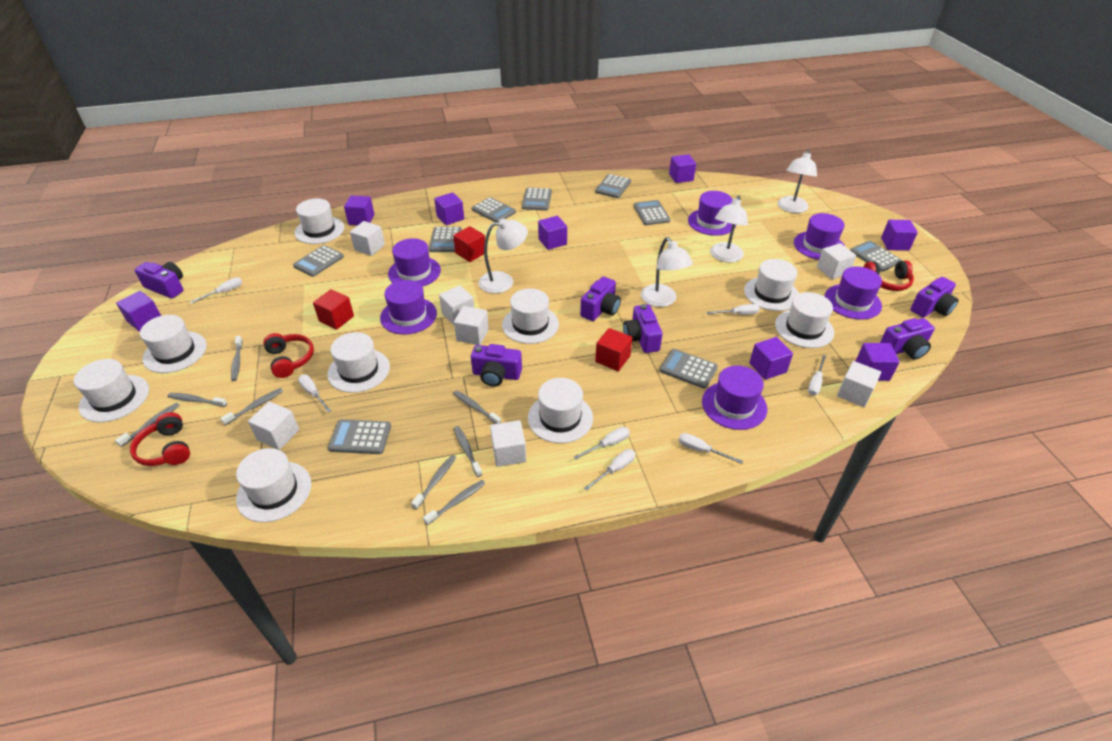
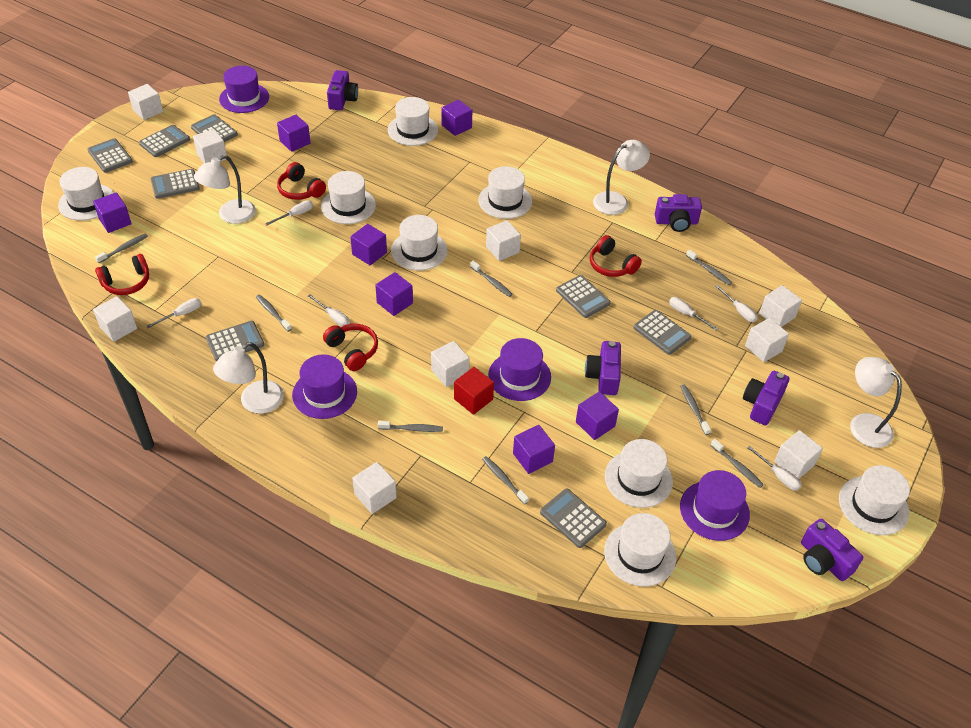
grey calculator: [293,245,344,277] [328,419,391,454] [429,227,462,252] [472,197,516,222] [522,188,552,211] [595,174,631,198] [634,200,670,225] [660,349,718,389] [850,241,902,272] = 9 -> [87,138,133,173] [139,125,190,157] [150,169,200,199] [191,114,238,142] [206,321,264,361] [540,489,607,548] [556,275,611,318] [633,310,691,355] = 8
purple camera: [135,262,183,299] [471,344,522,387] [580,276,621,321] [623,304,663,353] [880,318,935,359] [910,277,959,318] = 6 -> [327,70,358,110] [585,341,621,395] [655,194,702,232] [743,371,789,426] [801,519,863,581] = 5
purple cube: [116,291,161,332] [344,196,374,225] [434,192,464,225] [538,216,567,250] [669,154,696,183] [749,337,793,380] [856,343,900,381] [881,220,918,251] = 8 -> [93,192,132,233] [277,115,311,152] [350,224,387,265] [375,272,413,316] [442,100,472,136] [513,425,555,474] [576,392,619,440] = 7
purple hat: [380,280,437,334] [388,238,441,287] [688,191,736,236] [702,366,767,430] [794,213,845,260] [824,266,882,320] = 6 -> [219,66,269,113] [292,354,357,419] [488,338,551,401] [680,470,750,541] = 4
red cube: [313,289,354,330] [453,226,485,262] [595,328,632,371] = 3 -> [454,367,494,415] = 1
red headphones: [130,412,190,466] [263,333,314,378] [864,261,914,291] = 3 -> [95,254,149,295] [277,162,326,200] [323,324,378,371] [590,235,642,277] = 4
white cube: [248,401,299,450] [350,221,385,256] [439,285,474,325] [454,306,489,345] [490,420,526,467] [817,243,856,279] [837,361,881,407] = 7 -> [93,296,137,342] [128,84,163,120] [193,129,227,163] [352,462,397,514] [431,341,470,387] [486,220,521,261] [745,318,789,362] [759,285,802,327] [774,430,823,479] = 9
white hat: [74,359,149,422] [140,315,207,373] [236,448,311,522] [294,198,344,244] [327,332,390,393] [502,288,559,344] [528,378,593,443] [744,259,799,311] [775,292,834,348] = 9 -> [58,167,114,221] [321,171,376,224] [388,97,438,146] [391,215,448,271] [478,166,532,219] [604,513,676,587] [605,439,673,508] [839,465,910,535] = 8
white screwdriver: [190,277,243,303] [298,375,331,412] [574,427,630,460] [584,449,635,491] [678,433,743,464] [706,304,760,315] [808,355,826,396] = 7 -> [146,298,201,328] [265,200,313,225] [308,294,350,327] [669,297,718,330] [715,285,758,322] [747,446,802,491] = 6

